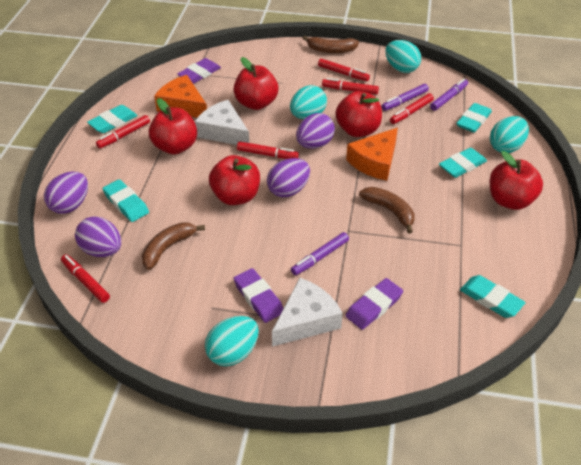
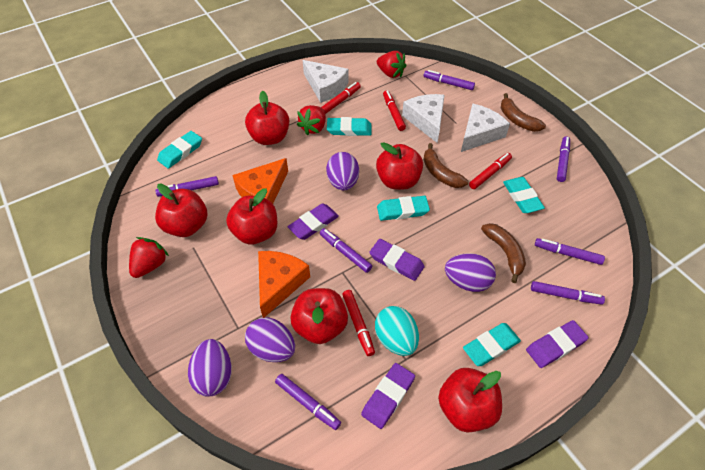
purple eraser: [177,58,221,84] [234,268,284,323] [345,278,403,330] = 3 -> [288,204,339,240] [361,363,415,429] [369,239,425,281] [526,320,589,368] = 4
purple marker: [291,232,349,275] [381,84,429,111] [430,79,468,111] = 3 -> [155,176,219,197] [275,374,341,430] [320,228,372,273] [424,70,475,90] [531,281,605,305] [535,238,605,265] [557,136,570,182] = 7
red apple: [149,98,197,155] [209,155,260,205] [234,57,278,110] [335,91,382,137] [490,151,543,210] = 5 -> [155,183,207,237] [226,188,277,245] [245,91,289,145] [290,288,348,344] [376,142,423,190] [438,368,502,433] = 6
red marker: [61,254,110,303] [96,115,150,149] [237,141,299,159] [318,59,370,81] [322,78,379,95] [390,93,434,124] = 6 -> [321,82,361,114] [342,290,375,356] [383,90,406,131] [469,153,512,189] = 4
red strawberry: none = 0 -> [129,237,169,278] [297,105,326,135] [377,51,407,78] = 3
turquoise egg: [205,316,259,366] [290,85,327,119] [385,40,421,73] [490,116,529,153] = 4 -> [375,306,419,356] = 1
white cheese: [195,100,249,145] [272,278,343,347] = 2 -> [303,60,348,103] [402,94,444,143] [461,104,510,152] = 3

